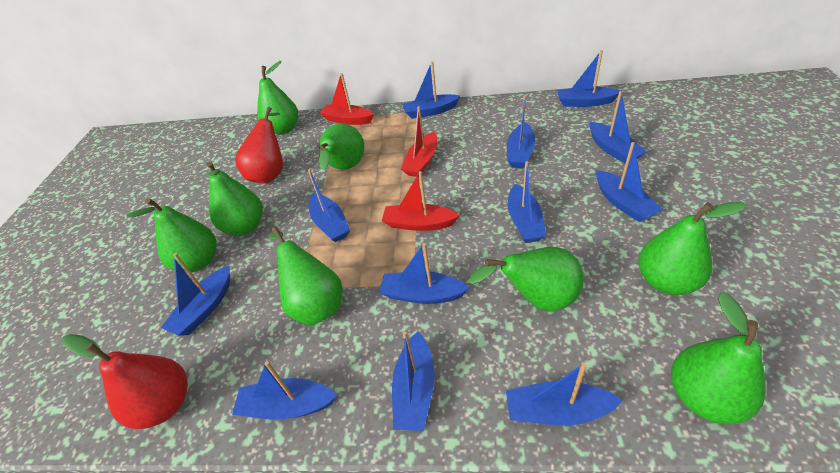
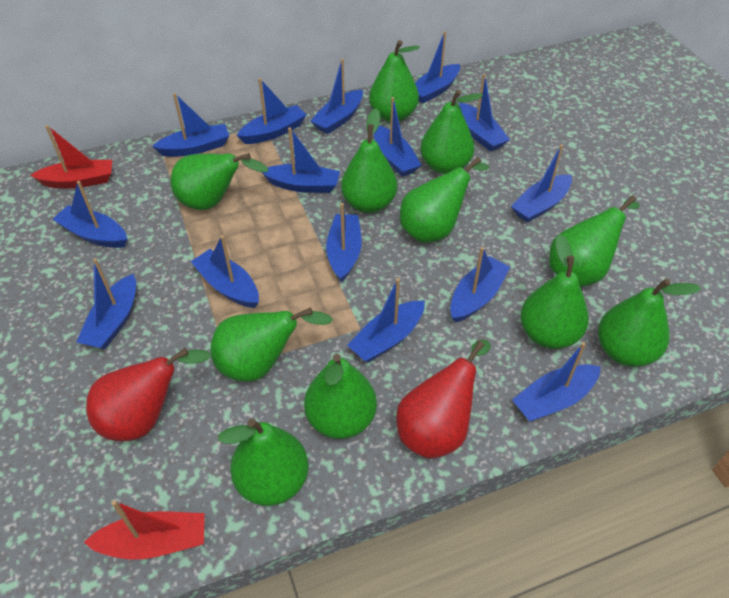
blue boat: [161,253,230,336] [232,361,338,419] [308,169,350,242] [379,243,469,304] [392,331,435,431] [402,61,460,119] [506,363,623,426] [507,96,535,168] [508,161,546,243] [557,50,620,107] [589,91,647,164] [596,142,663,222] = 12 -> [53,181,127,248] [76,258,136,349] [152,93,229,157] [191,235,259,308] [236,78,306,144] [262,127,340,193] [310,59,363,134] [326,203,362,282] [347,278,425,363] [374,97,421,177] [415,31,460,103] [450,247,510,323] [459,74,510,151] [511,144,572,223] [512,342,601,422] = 15
green pear: [127,198,217,272] [207,161,263,236] [257,61,298,135] [269,227,342,325] [319,124,364,170] [468,247,584,312] [639,202,746,295] [671,292,766,424] = 8 -> [171,153,269,210] [211,307,333,382] [218,418,308,506] [304,354,377,439] [341,108,397,213] [369,40,420,122] [400,157,489,243] [421,90,483,174] [520,234,589,349] [549,195,640,287] [598,278,701,367] = 11
red boat: [319,73,374,125] [382,171,460,231] [401,106,437,177] = 3 -> [31,125,112,189] [84,500,205,559] = 2

